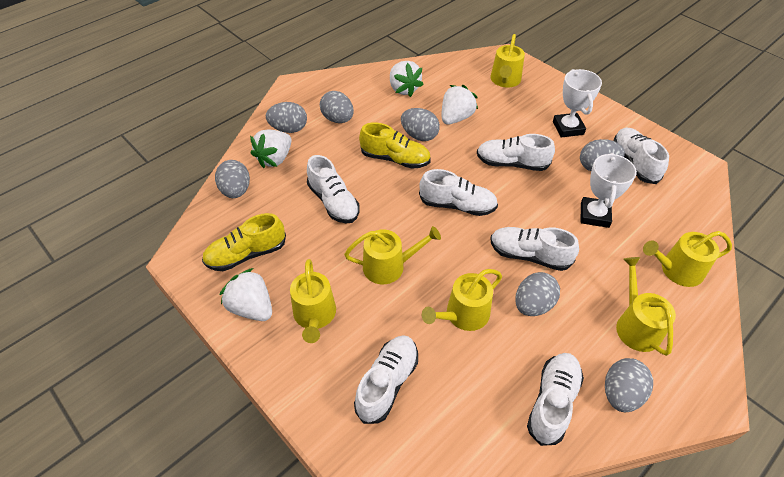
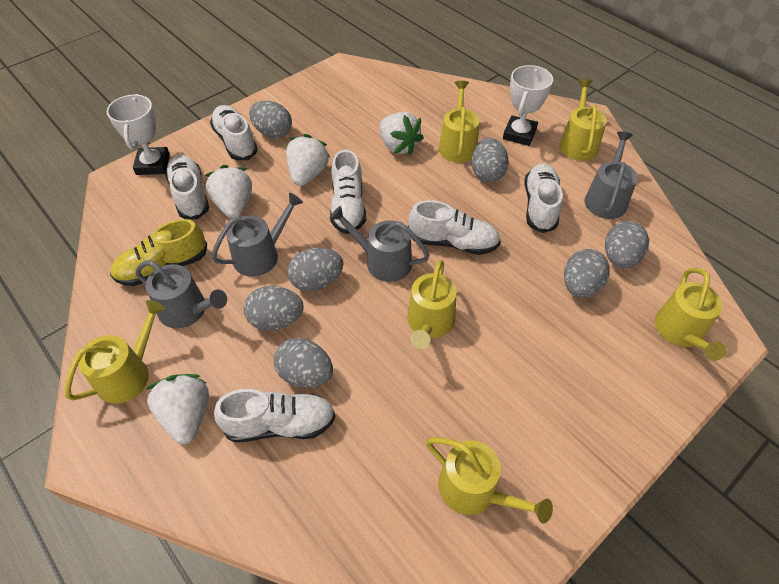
grey watering can: none = 0 -> [136,260,227,328] [211,193,303,277] [329,206,430,282] [585,131,638,219] = 4
white shoe: [307,155,359,223] [354,335,418,424] [419,169,498,216] [477,134,555,171] [490,227,579,271] [527,353,584,446] [614,128,669,184] = 7 -> [165,155,209,220] [210,105,258,160] [214,389,336,442] [330,149,366,234] [408,200,501,255] [524,163,563,233] = 6
yellow shoe: [202,213,286,271] [359,122,431,169] = 2 -> [110,219,207,286] = 1

